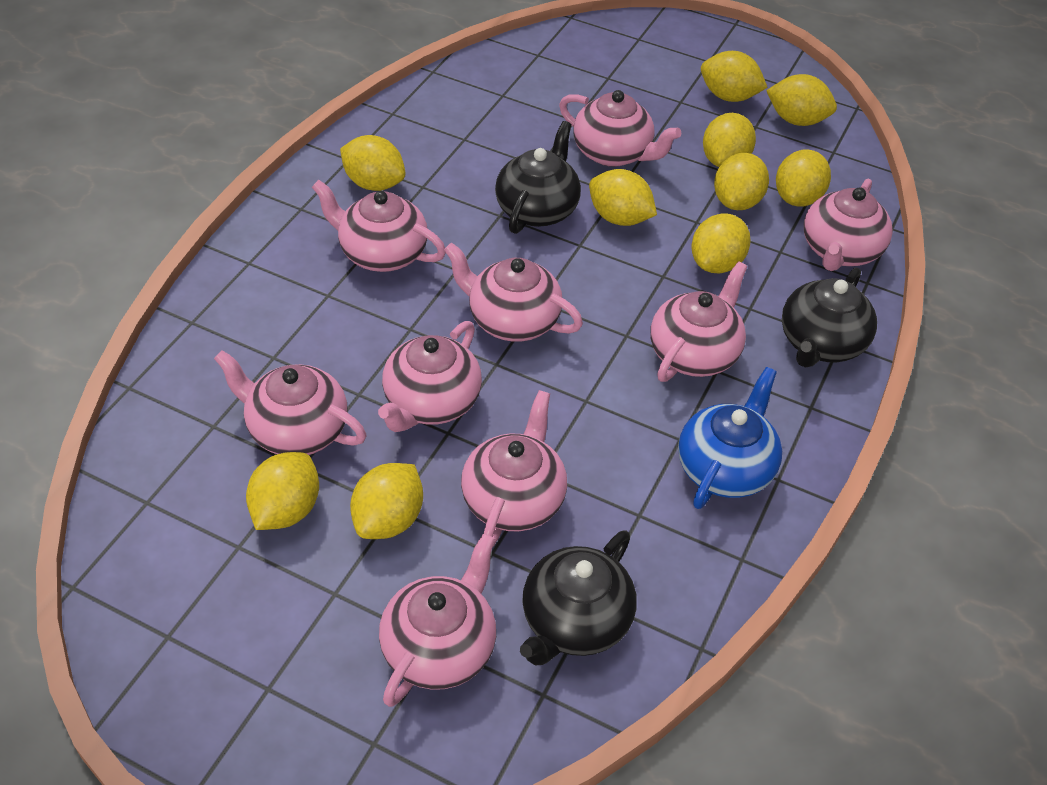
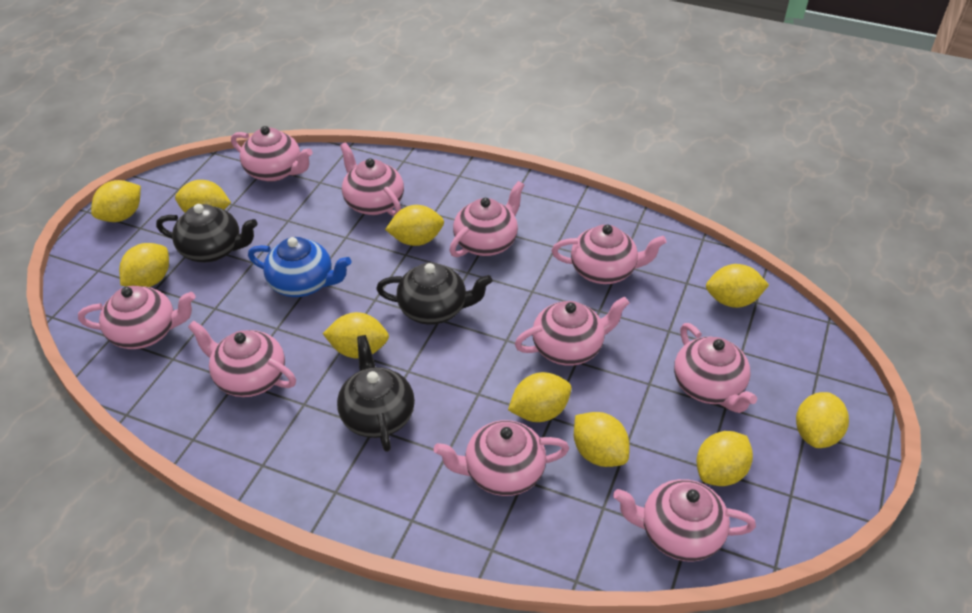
pink teapot: [214,350,366,455] [312,180,446,272] [378,321,482,432] [379,533,496,707] [444,242,583,342] [461,390,567,547] [559,90,681,167] [650,261,748,382] [804,179,893,271] = 9 -> [78,286,196,349] [188,321,296,397] [231,126,313,182] [340,142,404,216] [434,420,569,496] [449,181,524,257] [515,297,629,366] [552,225,667,284] [613,479,756,562] [674,323,757,413] = 10

